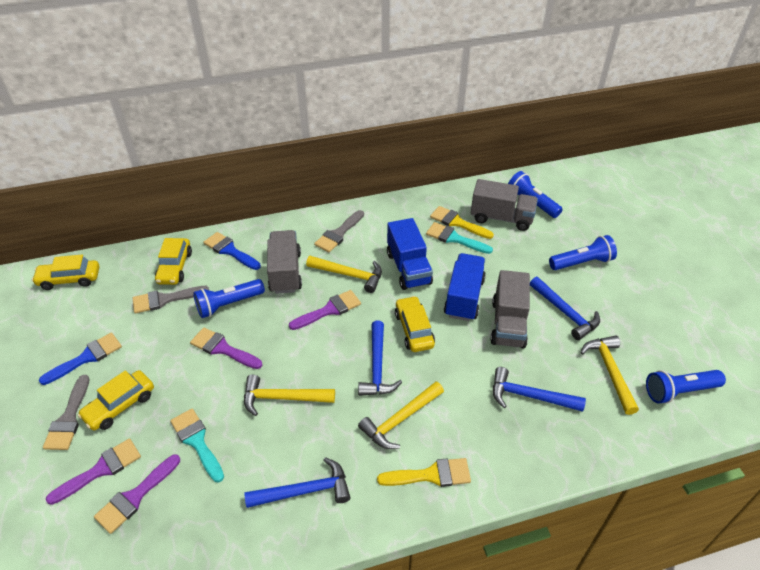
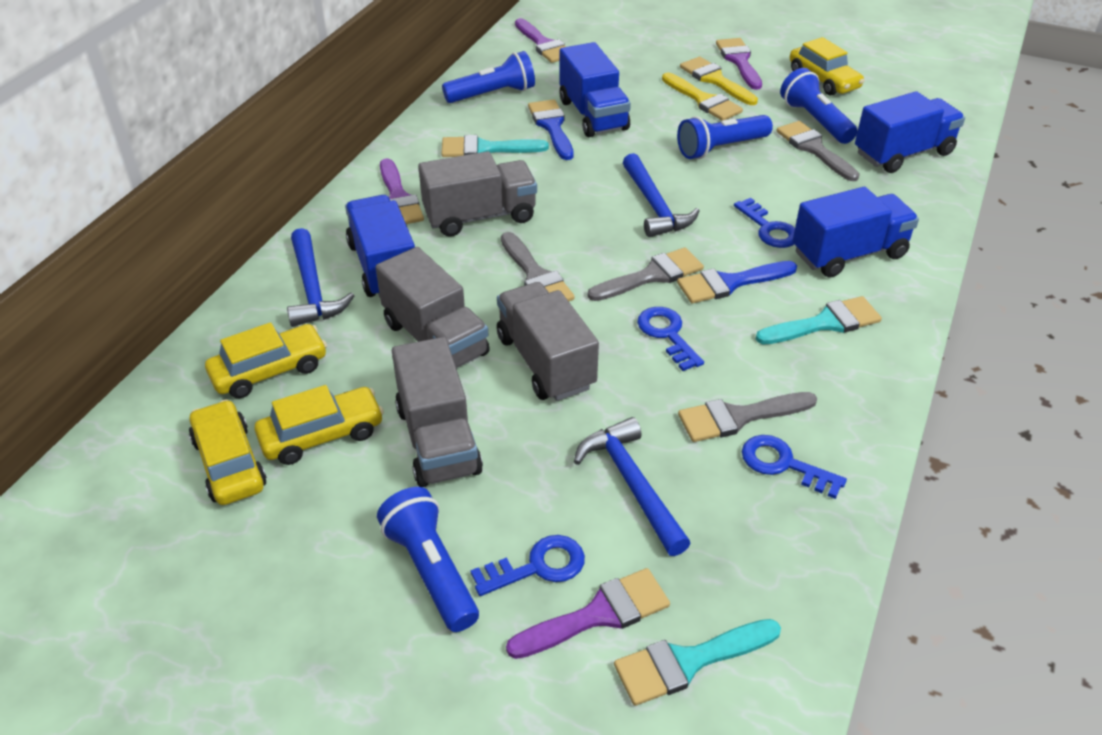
blue hammer: [245,457,351,508] [358,321,402,396] [493,367,586,412] [530,277,600,340] = 4 -> [287,228,354,327] [574,417,690,556] [623,153,699,237] = 3
blue key: none = 0 -> [470,535,585,596] [637,307,704,371] [734,198,795,248] [742,435,847,499] = 4
blue truck: [387,218,433,290] [444,253,486,321] = 2 -> [345,195,415,298] [559,42,631,137] [792,187,919,278] [855,91,965,173] = 4
grey brush: [43,375,90,450] [133,286,209,314] [314,210,364,252] = 3 -> [501,232,575,301] [588,247,704,301] [678,392,817,442] [776,121,860,181] = 4
grey truck: [267,230,302,294] [471,179,538,231] [490,270,530,349] = 3 -> [375,247,490,368] [392,337,483,487] [418,151,537,237] [497,282,599,401] = 4
turquoise brush: [170,408,224,482] [426,222,493,254] = 2 -> [442,135,549,157] [614,619,781,706] [756,296,882,344] = 3
yellow hammer: [244,375,335,416] [306,256,382,293] [358,382,444,449] [580,336,639,415] = 4 -> none = 0

